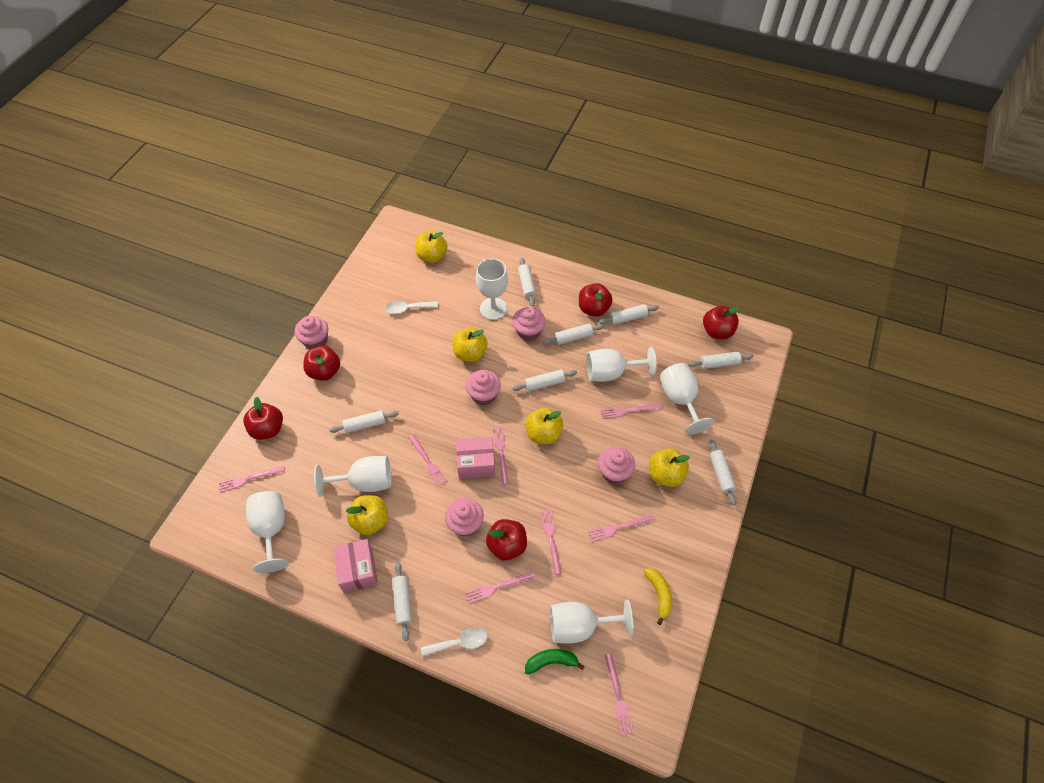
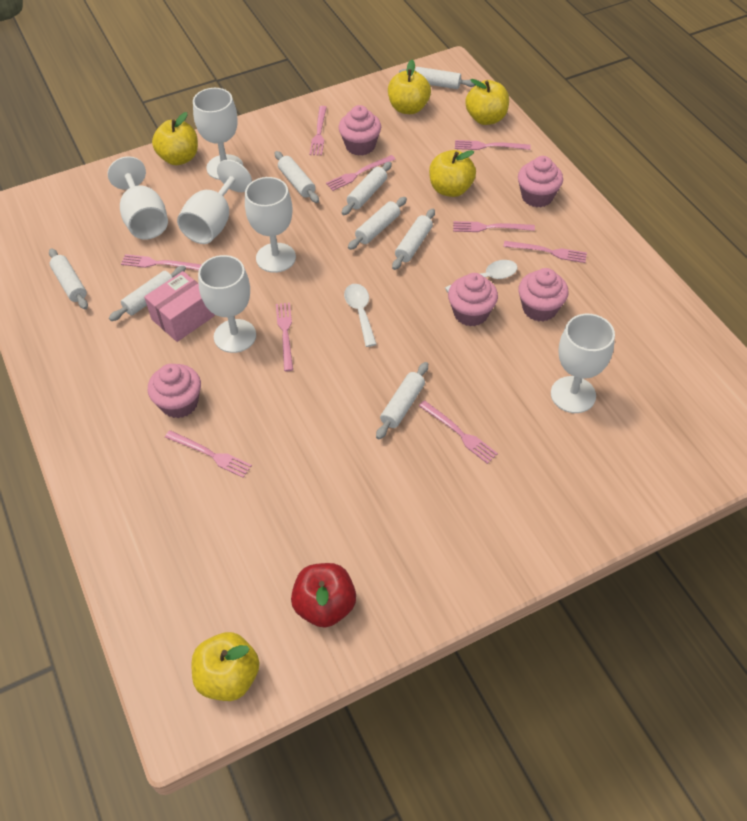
green banana: [525,649,585,675] = 1 -> none = 0
pink box: [333,539,378,593] [456,437,495,479] = 2 -> [144,271,215,342] = 1
pink fork: [219,466,285,492] [408,434,448,487] [465,571,535,603] [493,427,509,485] [540,509,562,575] [588,514,654,542] [600,403,663,419] [605,654,634,735] = 8 -> [121,254,202,270] [165,430,252,478] [276,303,293,371] [310,106,327,156] [326,155,396,191] [419,400,498,464] [453,221,535,232] [455,140,531,150] [503,241,587,263] = 9
red apple: [243,397,283,440] [303,346,340,381] [486,519,527,561] [579,283,613,317] [703,306,740,339] = 5 -> [291,563,356,628] = 1
yellow banana: [644,568,672,625] = 1 -> none = 0

